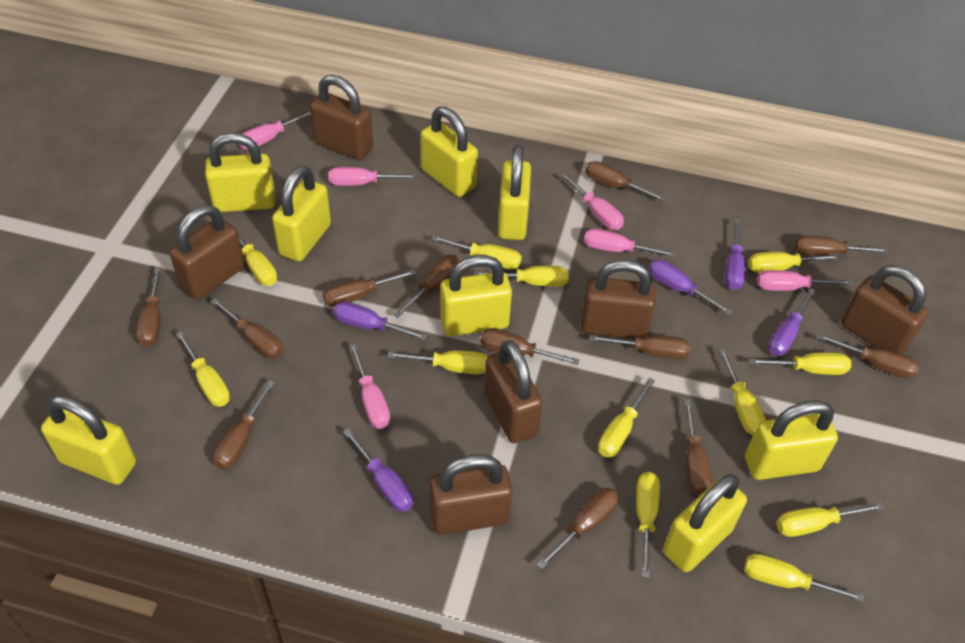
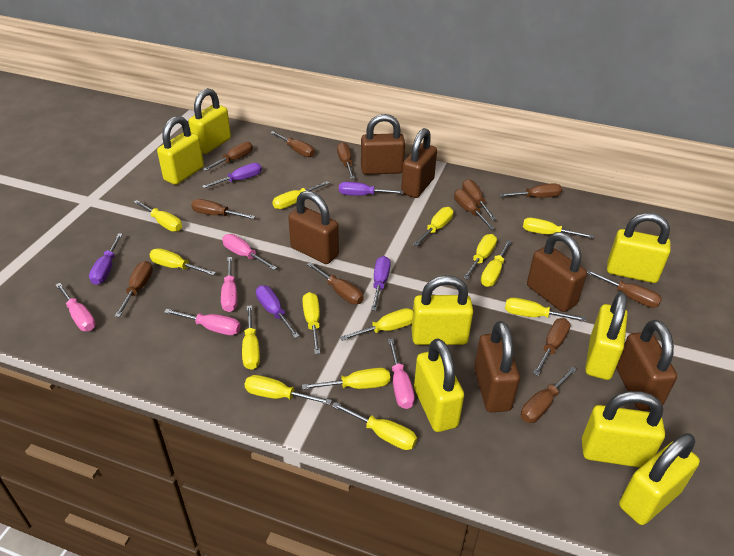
pink screwdriver: [239,110,311,150] [328,167,417,186] [349,344,390,429] [560,173,624,230] [584,228,676,257] [757,270,853,291] = 6 -> [56,283,96,331] [164,309,241,335] [221,257,237,312] [222,234,277,270] [388,339,415,409] = 5
yellow screwdriver: [176,331,230,407] [230,222,277,286] [387,351,488,375] [431,235,522,269] [474,266,569,287] [598,378,655,458] [636,472,660,578] [719,348,766,435] [744,554,864,602] [748,252,840,273] [749,352,851,375] [776,502,884,537] = 12 -> [134,200,182,232] [149,248,216,276] [242,305,260,370] [244,375,332,405] [272,181,329,209] [302,292,320,354] [302,368,390,390] [332,402,417,450] [340,308,413,341] [413,207,454,246] [463,234,497,280] [481,240,512,287] [505,298,586,321] [523,218,594,238] = 14

